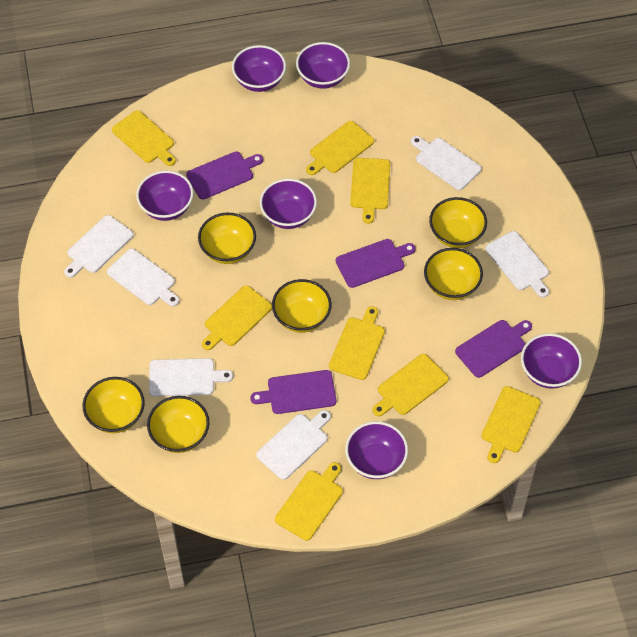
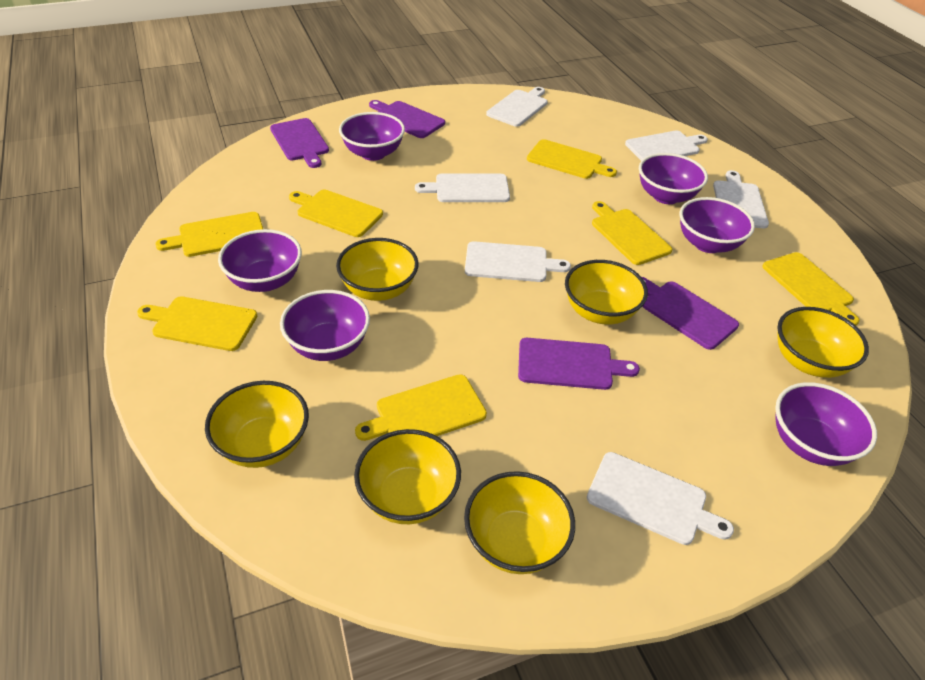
yellow cutting board: [112,110,176,166] [202,286,272,350] [275,462,343,541] [306,121,374,175] [329,306,385,380] [350,158,390,224] [372,354,449,416] [481,386,541,463] = 8 -> [137,296,257,351] [155,212,263,257] [289,190,383,237] [355,374,487,441] [527,139,617,179] [592,201,672,265] [762,252,860,325] = 7

